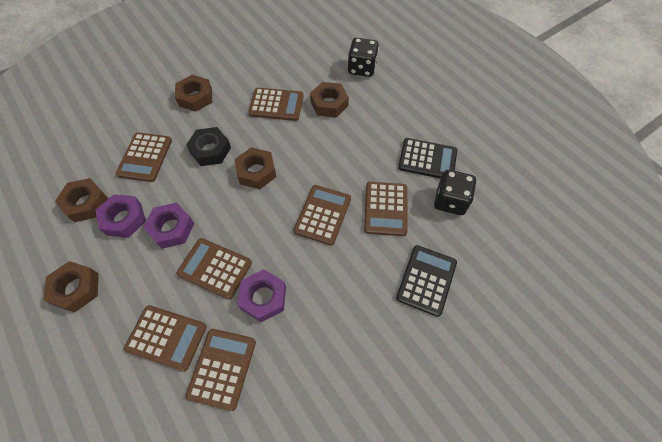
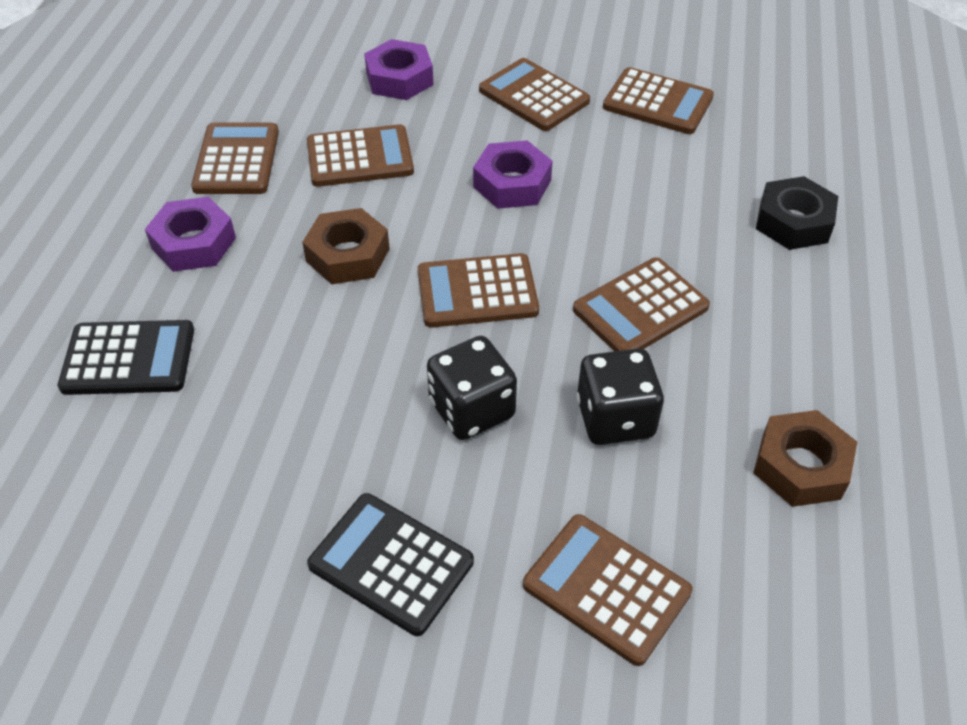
brown nut: [43,261,99,313] [55,178,109,222] [175,75,212,112] [234,147,276,189] [310,82,349,118] = 5 -> [302,208,390,284] [753,410,857,507] = 2

